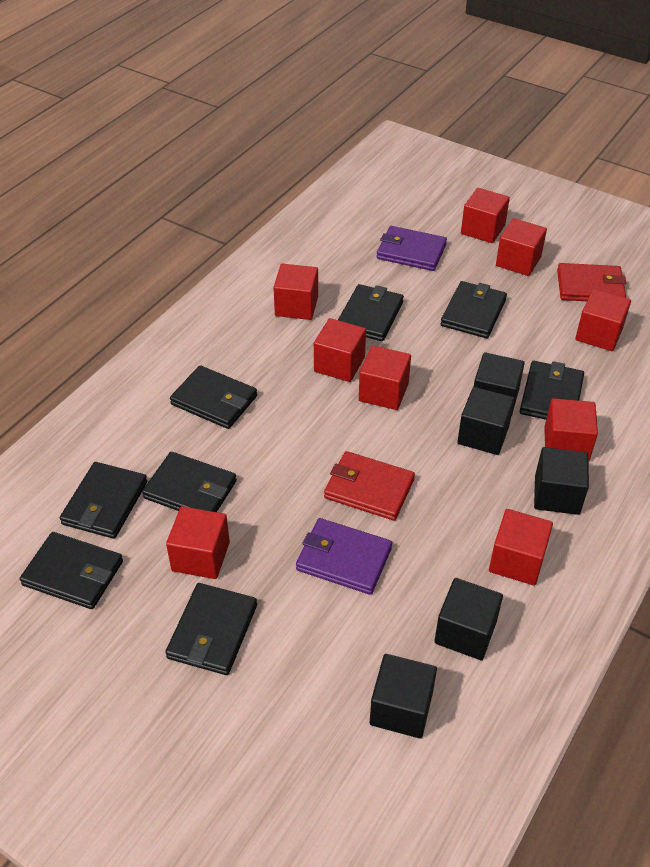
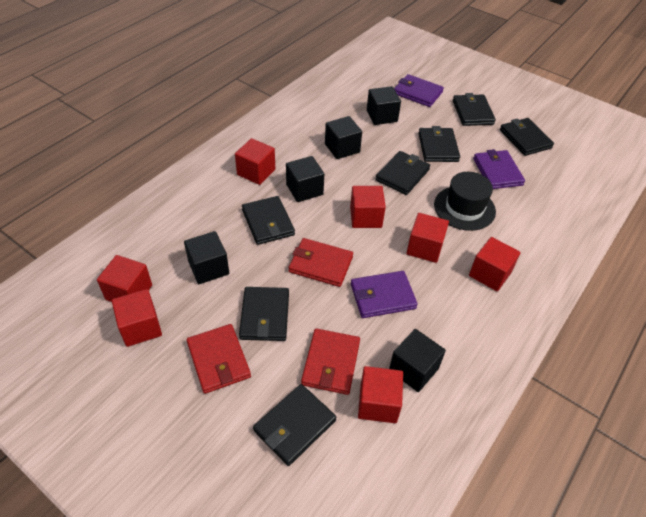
black hat: none = 0 -> [434,172,496,231] = 1
black wallet: [20,532,123,609] [60,462,147,539] [142,452,237,512] [165,583,257,675] [170,365,257,429] [338,284,404,341] [441,281,507,338] [520,361,584,420] = 8 -> [239,287,289,341] [242,196,295,245] [253,384,336,466] [376,151,430,195] [418,126,460,162] [453,93,496,126] [500,118,554,156] = 7
purple wallet: [296,518,392,595] [376,226,447,271] = 2 -> [351,271,418,318] [394,74,444,107] [473,149,525,189] = 3
red cube: [166,506,230,579] [273,264,318,320] [314,318,366,382] [359,345,411,410] [461,188,510,243] [489,509,553,586] [496,218,547,276] [544,398,598,462] [575,289,631,351] = 9 -> [97,255,152,302] [112,289,162,347] [235,138,275,185] [350,186,386,228] [358,366,403,423] [406,213,449,263] [469,237,520,291] = 7
red wallet: [324,451,415,521] [557,263,626,301] = 2 -> [187,324,251,394] [289,238,353,287] [301,329,360,395] = 3

